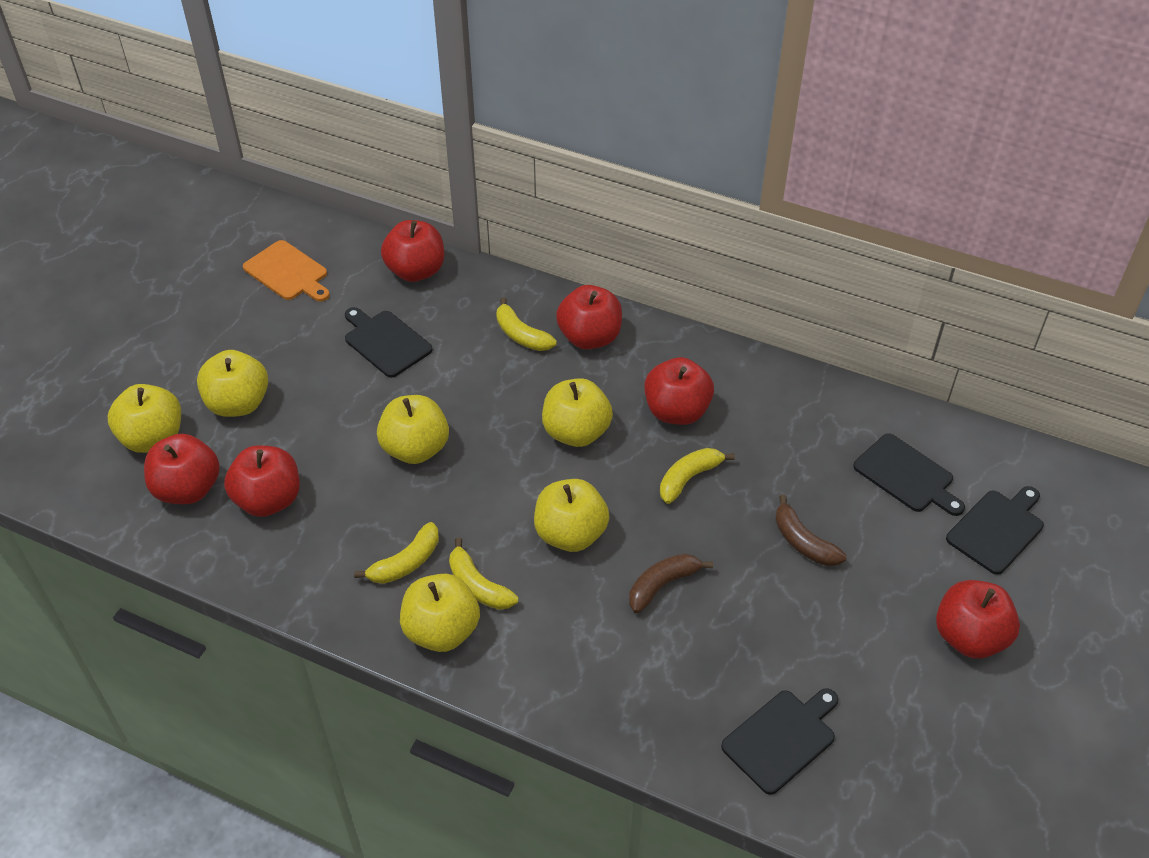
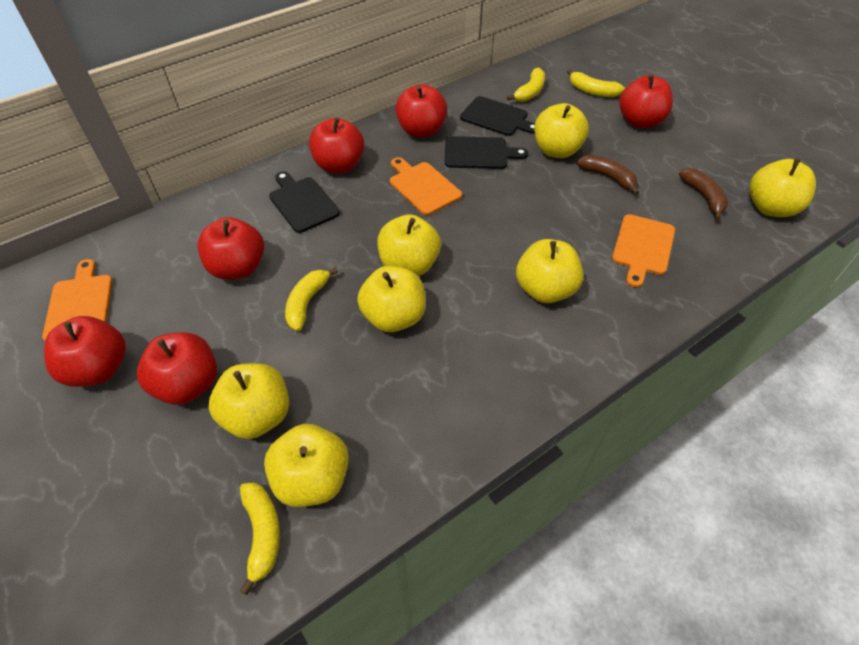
black cutting board: [345,307,433,378] [721,688,838,795] [853,433,965,516] [946,486,1044,575] = 4 -> [269,171,340,233] [445,136,528,169] [460,96,535,136] = 3
orange cutting board: [243,240,330,302] = 1 -> [42,259,112,341] [390,157,462,215] [612,214,675,288] = 3
yellow apple: [108,384,181,453] [197,350,268,417] [377,395,449,464] [400,574,480,652] [534,479,609,552] [542,378,613,447] = 6 -> [209,363,289,439] [264,424,349,507] [357,266,426,332] [377,214,441,276] [516,239,583,303] [534,103,589,158] [750,158,816,217] = 7

